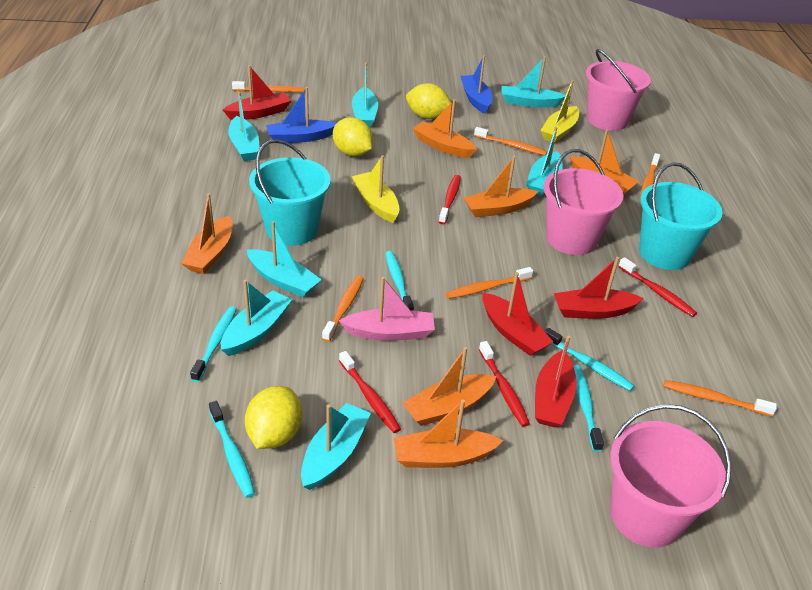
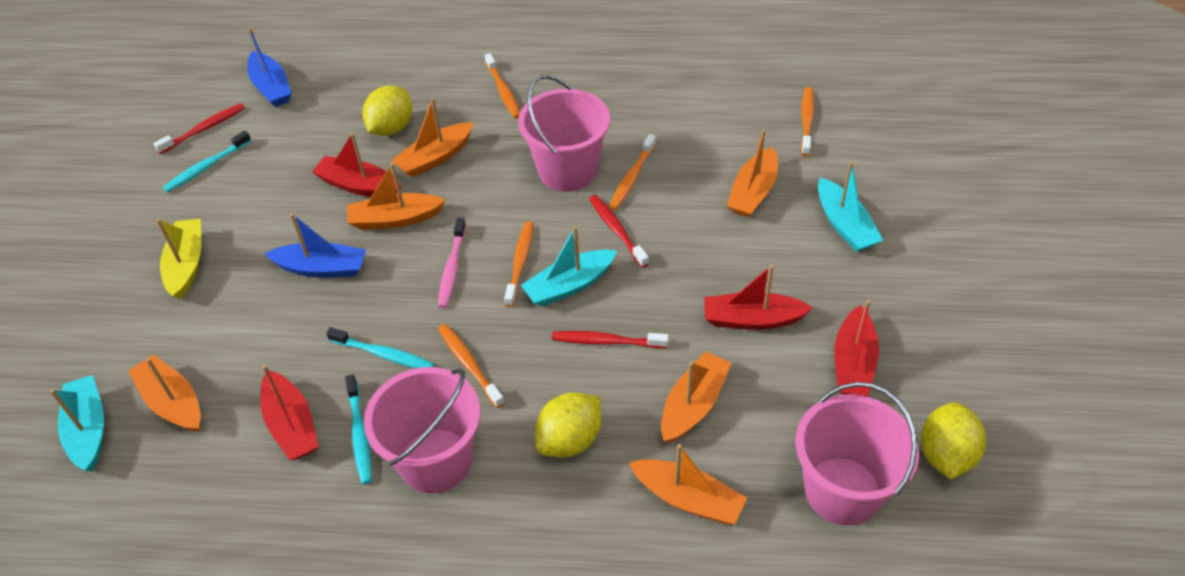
orange toothbrush: [232,81,304,92] [322,275,364,342] [446,267,533,299] [474,127,547,155] [640,153,660,198] [663,380,777,416] = 6 -> [438,324,505,408] [485,53,520,118] [504,221,534,307] [609,134,656,210] [801,87,814,156] = 5
pink boat: [339,277,435,341] = 1 -> none = 0
pink toothbrush: none = 0 -> [438,218,466,308] = 1
red toothbrush: [339,351,401,433] [439,175,461,224] [479,341,530,427] [618,257,697,317] = 4 -> [154,103,245,154] [552,331,669,348] [589,195,649,268] = 3
turquoise boat: [221,280,292,356] [228,92,260,161] [246,221,322,297] [301,403,371,490] [352,63,378,128] [502,57,566,108] [526,127,563,196] = 7 -> [50,375,104,471] [521,226,617,307] [818,162,883,252] = 3
turquoise bucket: [249,139,331,246] [639,162,722,270] = 2 -> none = 0
turquoise toothbrush: [190,306,237,382] [209,401,255,498] [386,251,414,311] [545,328,634,391] [573,365,604,452] = 5 -> [163,131,251,193] [326,327,435,368] [345,374,372,484] = 3
yellow boat: [352,155,399,223] [540,80,579,143] = 2 -> [156,219,201,299] = 1

